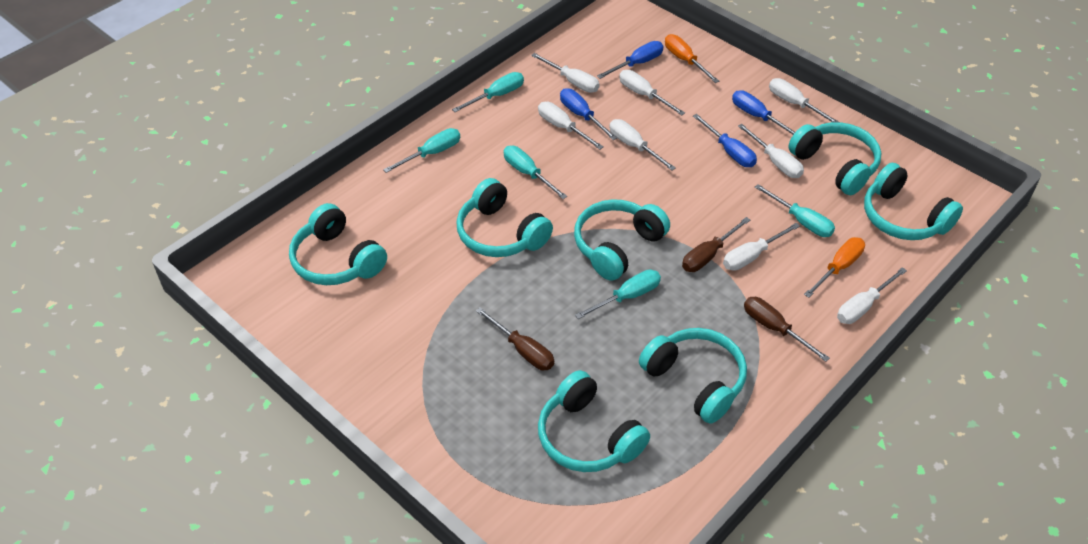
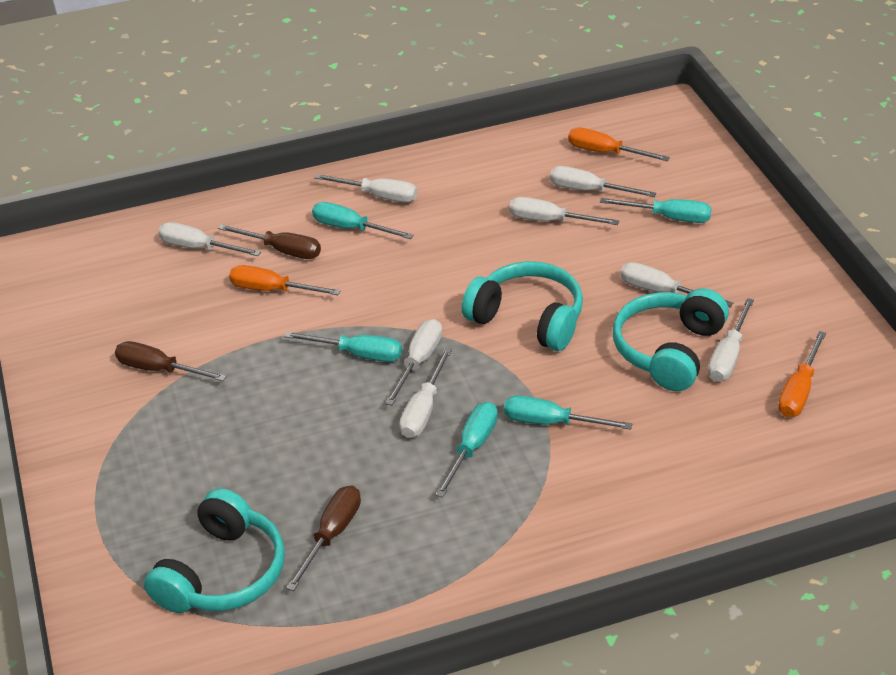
blue screwdriver: [560,88,617,140] [597,41,664,79] [693,114,757,167] [732,90,795,135] = 4 -> none = 0
orange screwdriver: [665,34,719,83] [804,237,865,298] = 2 -> [229,265,341,295] [568,127,670,161] [778,331,826,417] = 3
turquoise headphones: [289,203,387,285] [456,178,553,257] [538,370,650,472] [574,199,670,280] [639,328,747,424] [788,122,881,195] [864,163,963,240] = 7 -> [144,488,285,613] [462,261,583,351] [613,288,729,391] = 3

